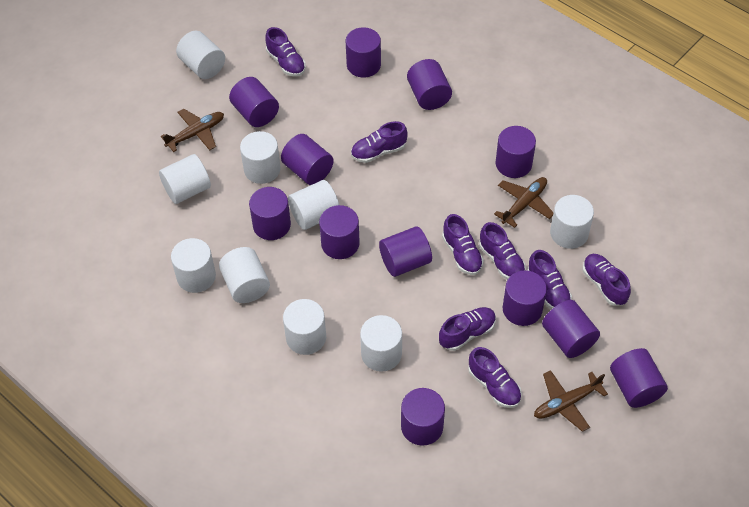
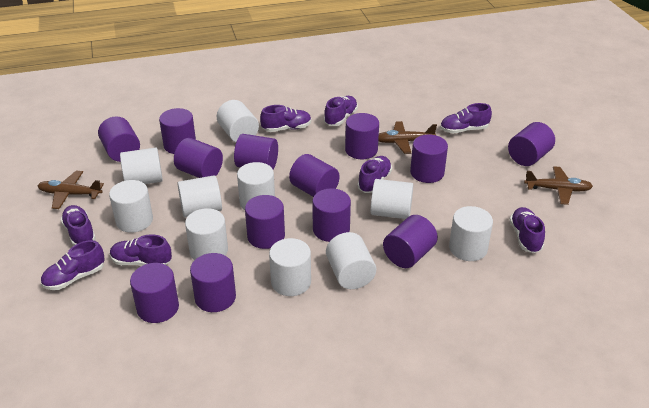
purple cylinder: [229,77,279,127] [249,187,291,240] [281,134,334,185] [319,205,360,259] [346,27,381,78] [379,226,432,277] [401,388,445,446] [407,59,452,110] [496,126,536,178] [502,270,547,326] [542,300,600,358] [610,348,668,408] = 12 -> [98,116,140,162] [130,263,179,323] [159,108,196,154] [174,138,223,178] [190,253,236,312] [234,134,278,169] [245,195,285,249] [289,154,340,197] [312,188,351,242] [345,113,379,159] [383,215,438,268] [410,135,448,183] [508,122,555,166] = 13
white cylinder: [159,154,211,204] [171,238,216,293] [176,31,225,79] [219,247,270,303] [240,131,281,184] [283,299,326,355] [288,180,339,230] [360,315,402,372] [550,195,594,249] = 9 -> [109,180,153,233] [120,147,163,184] [177,175,222,218] [185,208,228,260] [217,100,259,142] [237,162,275,210] [269,238,311,296] [326,232,376,289] [371,179,413,219] [449,206,493,261] = 10

